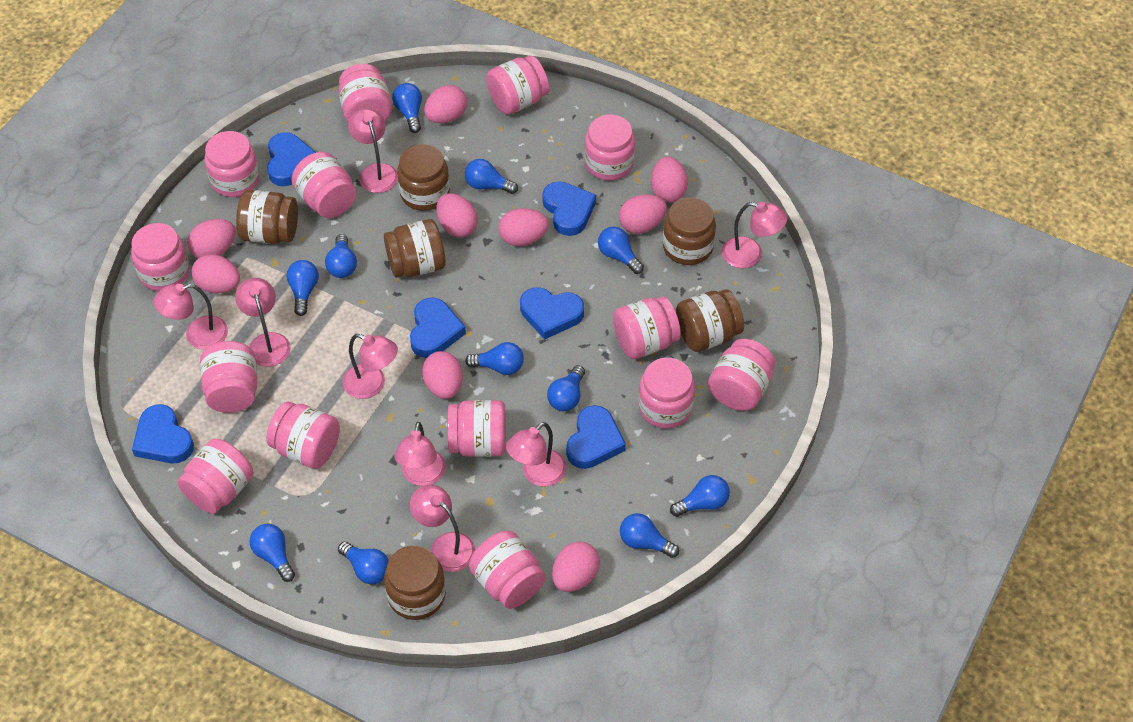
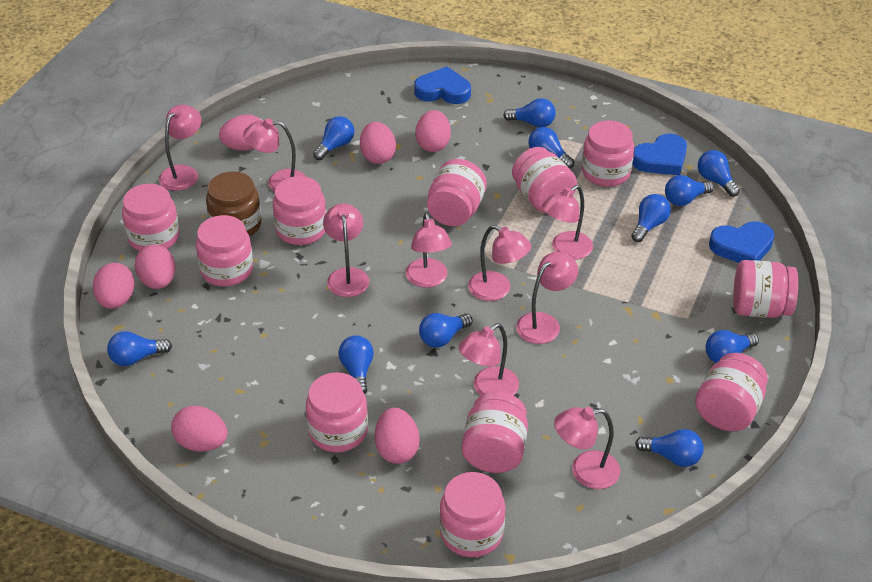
blue heart: [132,404,194,463] [267,132,316,186] [410,298,466,358] [520,287,584,339] [542,181,596,236] [566,405,626,469] = 6 -> [414,67,471,104] [632,134,687,175] [709,221,775,263] = 3
brown jar: [236,190,298,244] [384,219,446,278] [384,546,446,620] [397,144,450,211] [663,197,716,265] [676,289,744,352] = 6 -> [206,171,261,236] = 1
pink egg: [187,219,235,258] [191,254,240,293] [422,351,463,399] [424,85,467,123] [436,193,478,237] [499,208,549,246] [552,542,600,592] [619,194,667,234] [651,157,688,203] = 9 -> [93,263,135,309] [135,244,176,289] [171,406,227,452] [219,114,261,151] [360,122,396,164] [375,408,420,464] [415,110,451,152] = 7
pink jar: [131,223,190,291] [178,439,253,514] [200,341,257,413] [204,131,260,197] [266,402,340,469] [291,152,357,218] [338,64,392,122] [447,400,506,457] [469,531,546,609] [486,55,549,115] [585,115,635,180] [613,296,681,359] [638,358,695,429] [708,339,775,411] = 14 -> [122,184,180,251] [196,215,253,286] [273,176,326,245] [306,372,368,452] [427,159,487,226] [440,472,506,557] [461,391,528,473] [512,147,577,213] [582,121,634,187] [695,353,768,431] [733,260,798,318] = 11
pink lamp: [154,284,228,349] [235,278,291,367] [342,334,398,399] [348,108,398,193] [394,422,446,486] [410,484,475,572] [506,422,566,486] [722,202,787,268] = 8 -> [159,105,201,191] [243,118,306,192] [323,204,369,297] [406,213,452,288] [458,323,519,396] [468,225,531,301] [516,252,578,344] [542,185,593,260] [554,407,620,489] = 9

